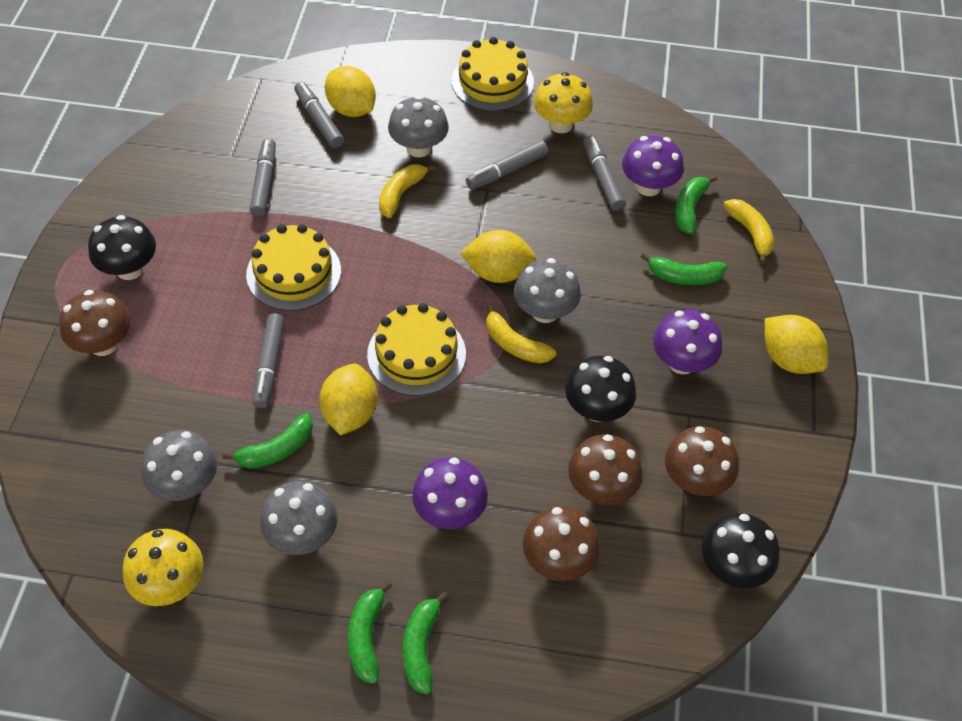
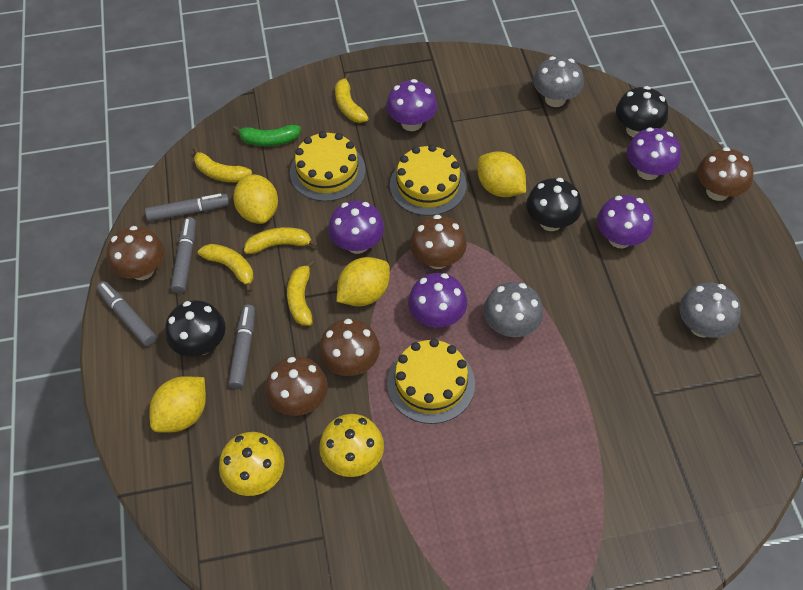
brown mushroom: [59,290,131,356] [523,506,600,581] [568,434,643,505] [665,426,739,496] = 4 -> [107,226,165,280] [265,356,328,416] [319,319,380,376] [410,215,467,269] [697,147,753,201] = 5
green banana: [222,413,313,469] [348,581,392,684] [403,591,449,695] [641,253,727,285] [675,175,717,234] = 5 -> [233,125,301,146] = 1
grey marker: [250,138,276,217] [253,313,284,408] [294,82,344,148] [466,140,548,190] [583,135,626,211] = 5 -> [97,281,156,346] [145,194,229,222] [171,217,196,293] [228,305,255,389] = 4
grey mushroom: [141,430,217,501] [260,481,338,555] [388,95,449,157] [514,258,581,323] = 4 -> [484,282,543,337] [533,56,584,107] [679,282,741,338] = 3
purple mushroom: [412,457,488,529] [622,135,684,196] [653,310,722,374] = 3 -> [328,200,384,254] [386,79,437,131] [408,273,467,328] [597,195,654,248] [627,128,681,180] = 5
yellow banana: [379,164,436,218] [486,304,556,364] [723,199,775,264] = 3 -> [193,147,252,183] [198,244,254,293] [244,227,318,254] [287,260,315,326] [335,73,369,123] = 5

